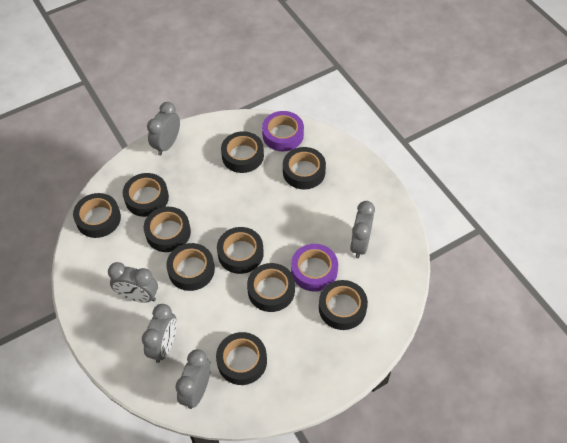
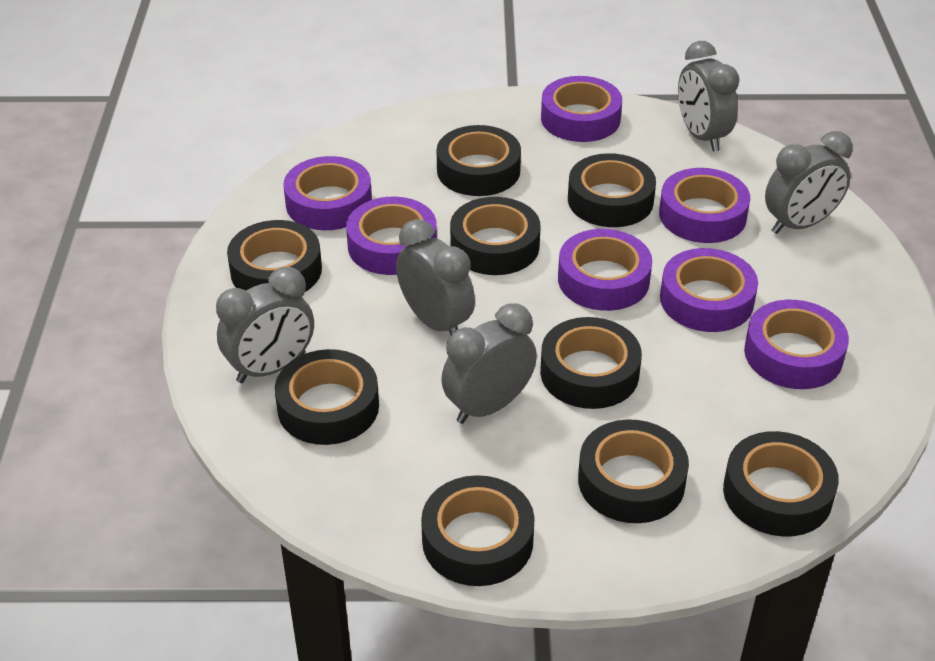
black tape: [73,193,121,238] [123,173,169,217] [144,207,191,252] [166,243,215,291] [216,332,267,385] [217,227,264,274] [221,131,264,173] [247,263,295,312] [283,147,326,189] [319,280,368,330] = 10 -> [227,220,322,292] [275,349,379,445] [421,475,535,586] [437,125,521,196] [450,197,541,275] [540,317,642,409] [568,153,656,227] [578,419,689,523] [723,431,839,537] = 9
purple tape: [262,111,304,151] [291,244,338,292] = 2 -> [283,156,372,230] [346,197,437,275] [541,76,622,142] [558,229,652,311] [659,168,751,243] [660,248,758,332] [744,300,849,389] = 7

